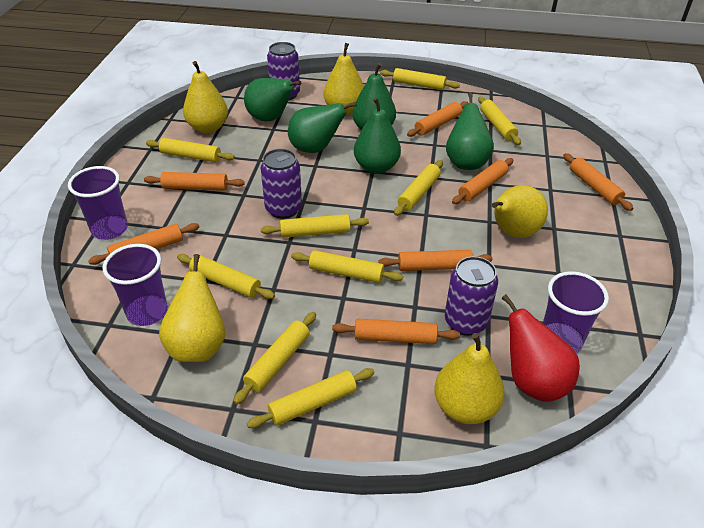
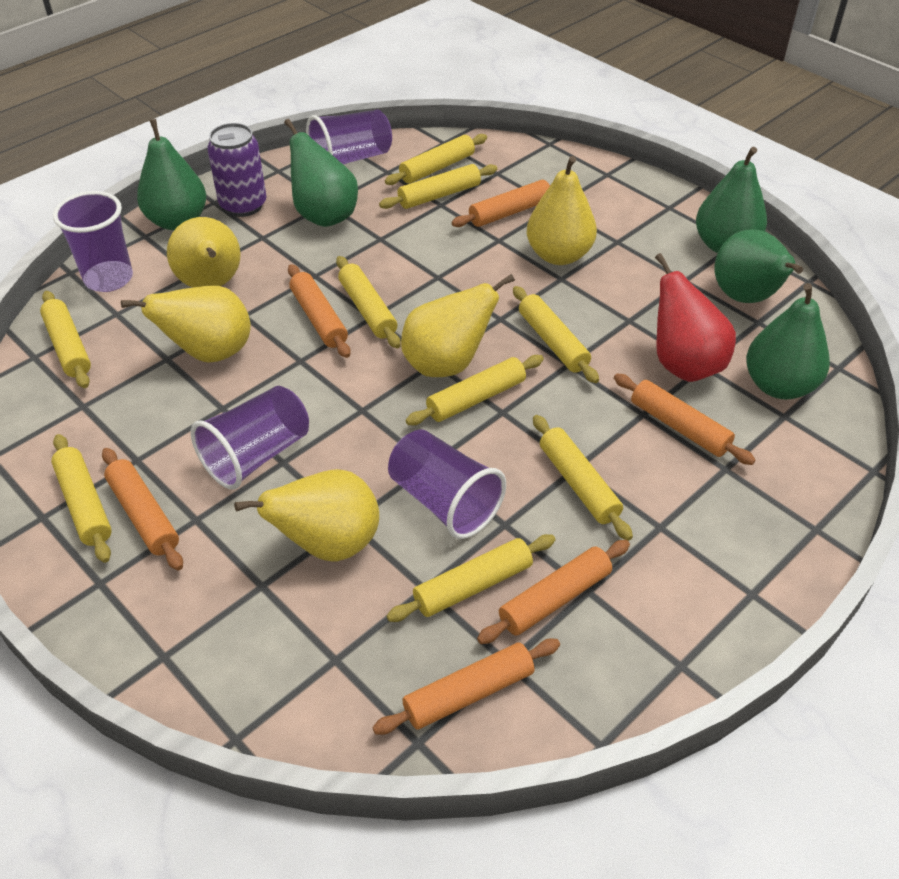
orange rolling pin: [88,223,199,265] [144,172,245,191] [332,319,460,344] [378,250,492,271] [407,101,468,137] [452,158,513,204] [563,153,633,211] = 7 -> [102,448,183,570] [288,264,351,358] [372,638,560,735] [452,180,550,227] [477,540,630,644] [614,374,756,465] = 6
purple can: [261,149,302,219] [267,42,300,100] [445,256,498,336] = 3 -> [207,123,266,217] = 1
purple cup: [68,166,128,240] [102,244,168,326] [543,271,609,354] = 3 -> [53,191,133,292] [191,386,309,490] [306,110,392,165] [388,429,506,539] = 4

